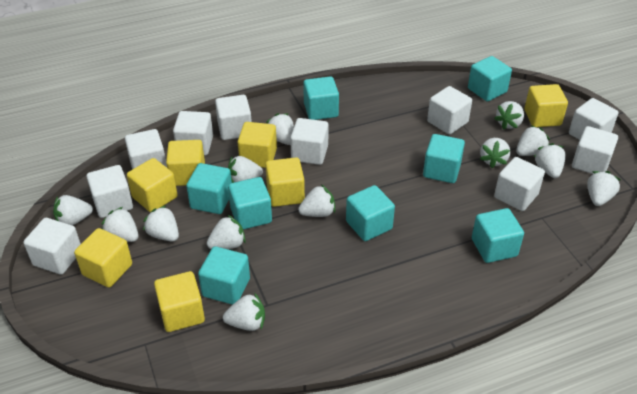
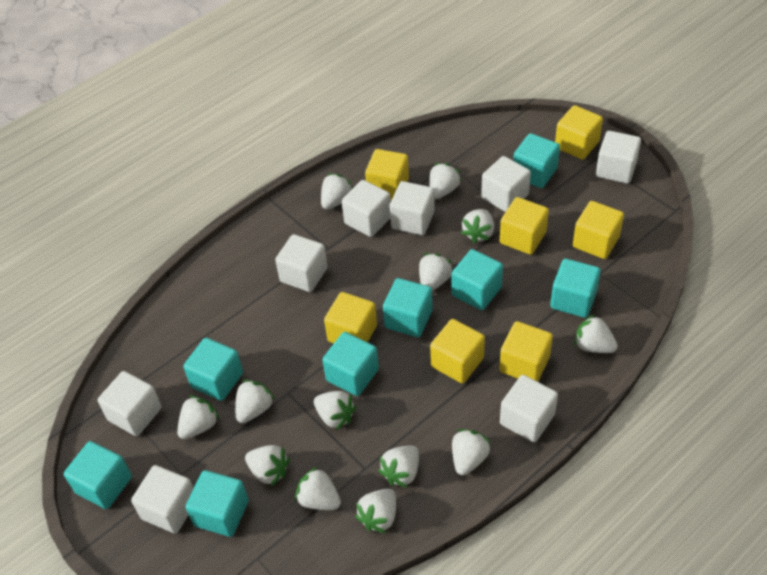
white cube: [24,218,81,275] [86,165,133,218] [125,129,167,169] [173,111,213,156] [215,95,252,140] [290,118,329,165] [427,86,472,134] [494,157,545,211] [569,98,619,140] [572,126,618,174] = 10 -> [98,371,162,436] [131,465,194,534] [275,234,328,292] [342,180,391,237] [390,181,435,235] [481,156,531,212] [500,375,558,442] [596,131,641,183] = 8

